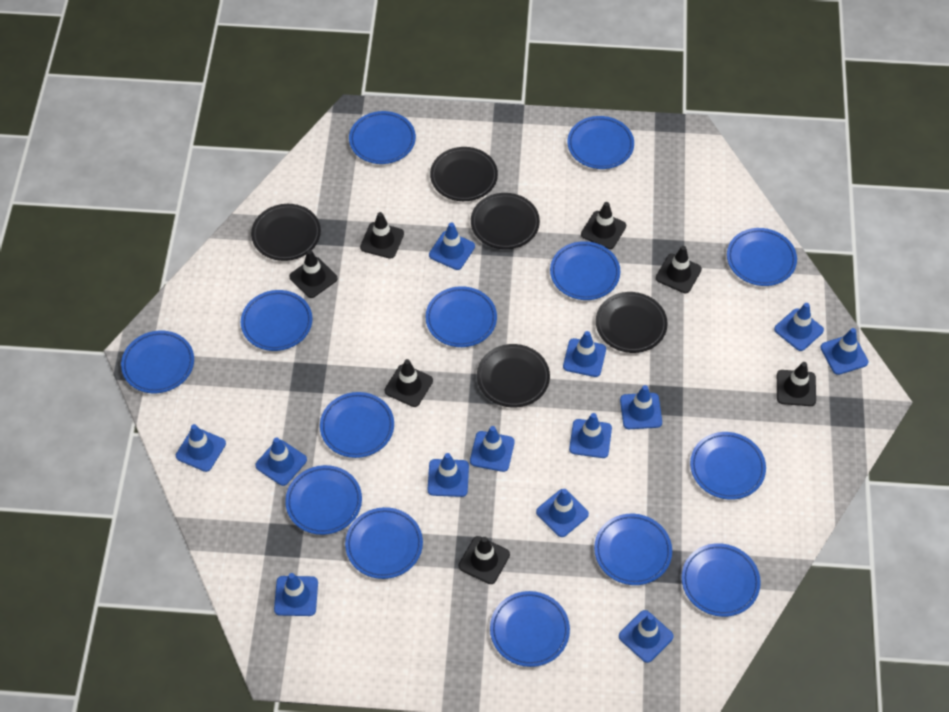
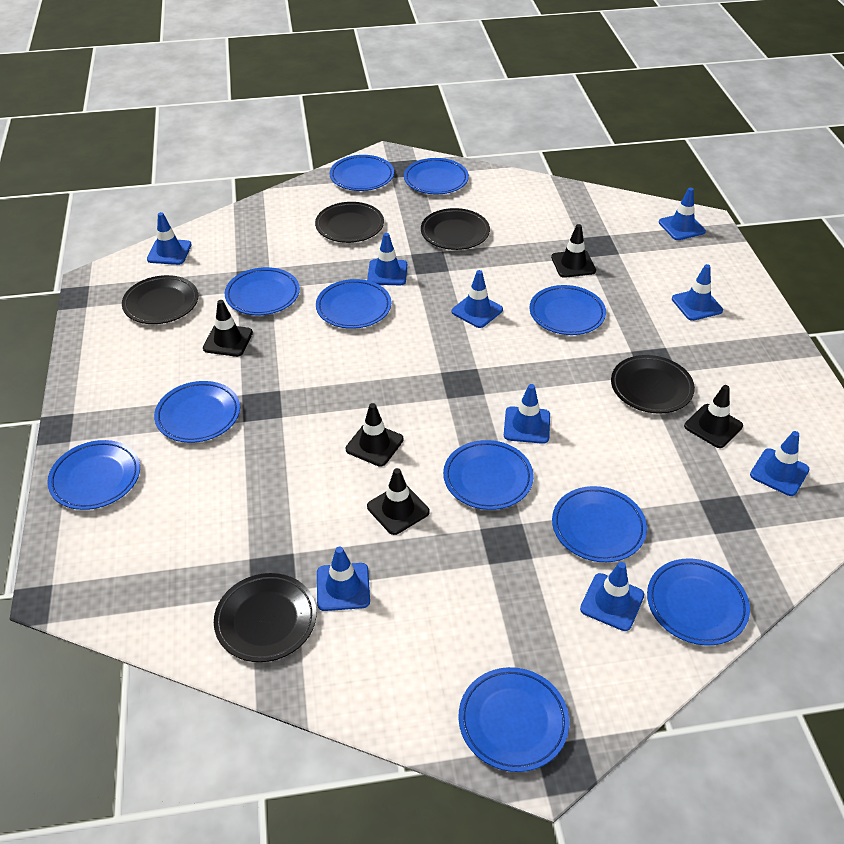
black traffic cone: [289,250,337,298] [360,212,404,259] [385,359,433,407] [459,536,510,584] [581,202,626,249] [656,246,702,293] [777,362,816,406] = 7 -> [203,300,253,357] [345,403,403,467] [367,468,430,535] [551,224,596,278] [684,385,743,448] = 5
blue plate: [121,331,194,393] [241,290,312,351] [285,465,362,535] [320,392,394,458] [345,507,423,579] [349,111,416,164] [425,286,497,347] [490,591,570,667] [550,241,620,300] [567,116,634,169] [594,514,672,585] [682,543,761,617] [690,432,766,500] [727,228,797,286] = 14 -> [47,440,140,510] [154,381,240,443] [225,267,300,315] [316,279,391,329] [330,155,394,191] [404,158,469,194] [443,440,534,510] [459,667,569,772] [530,285,606,335] [552,486,647,562] [647,559,750,645] = 11
blue traffic cone: [176,424,226,472] [255,437,307,486] [274,573,318,616] [428,453,469,497] [429,222,475,270] [470,426,515,472] [536,489,589,537] [563,331,606,377] [569,413,612,458] [619,610,674,663] [620,385,662,429] [774,303,824,351] [820,328,869,375] = 13 -> [147,212,192,265] [317,547,370,611] [367,233,407,285] [452,270,503,328] [504,384,550,444] [580,562,644,631] [659,188,706,240] [672,264,723,321] [750,431,809,496] = 9

